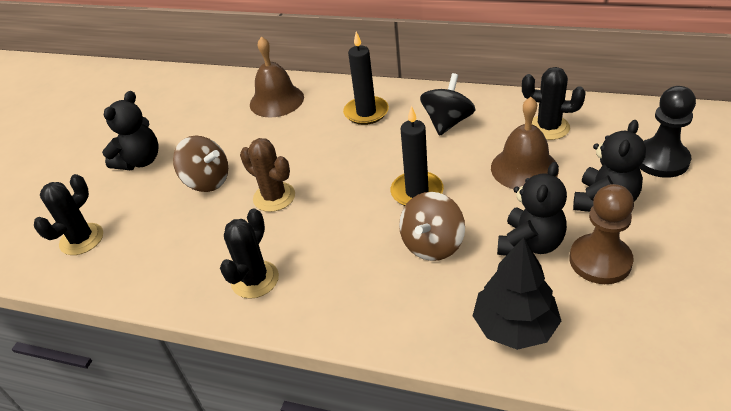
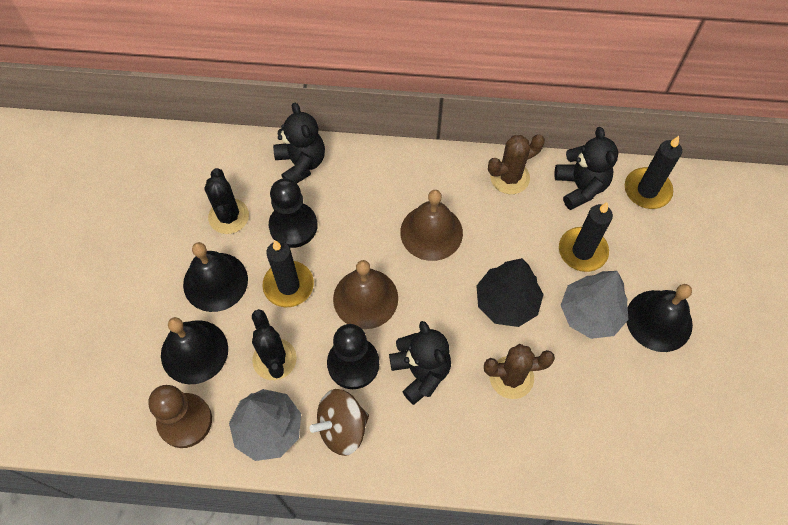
black bell: none = 0 -> [161,317,228,384] [183,242,248,312] [626,284,693,352] = 3
black cactus: [34,174,103,255] [220,208,279,299] [522,67,586,140] = 3 -> [205,168,249,234] [252,309,297,380] = 2
black candle: [343,32,389,125] [390,106,444,206] = 2 -> [263,240,314,307] [559,202,613,272] [625,136,682,209] = 3
black pawn: [639,86,696,178] = 1 -> [269,178,317,248] [327,324,379,389] = 2
black spinning top: [420,73,476,136] = 1 -> none = 0
brown cactus: [240,138,295,212] = 1 -> [484,344,555,399] [488,134,545,194] = 2
brown spinning top: [173,136,228,192] [399,192,465,261] = 2 -> [310,389,369,456] = 1
grey tree: none = 0 -> [229,389,301,461] [561,271,629,339] = 2

